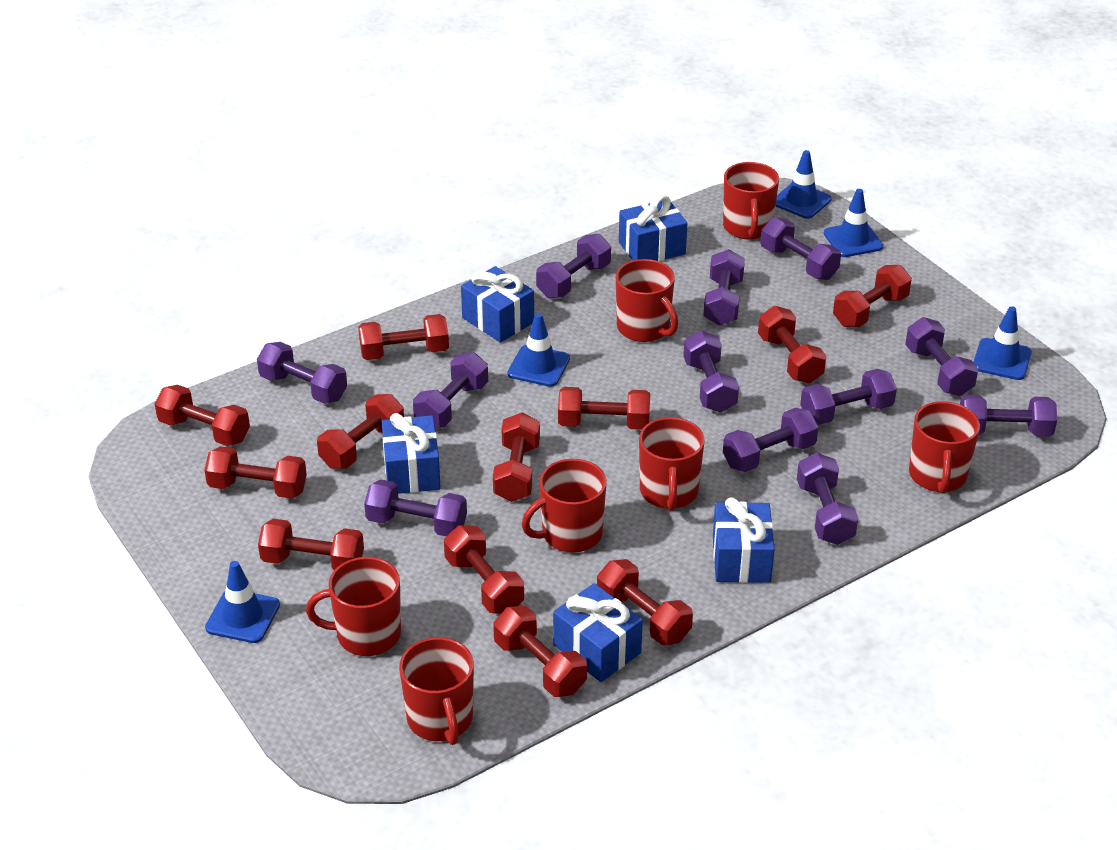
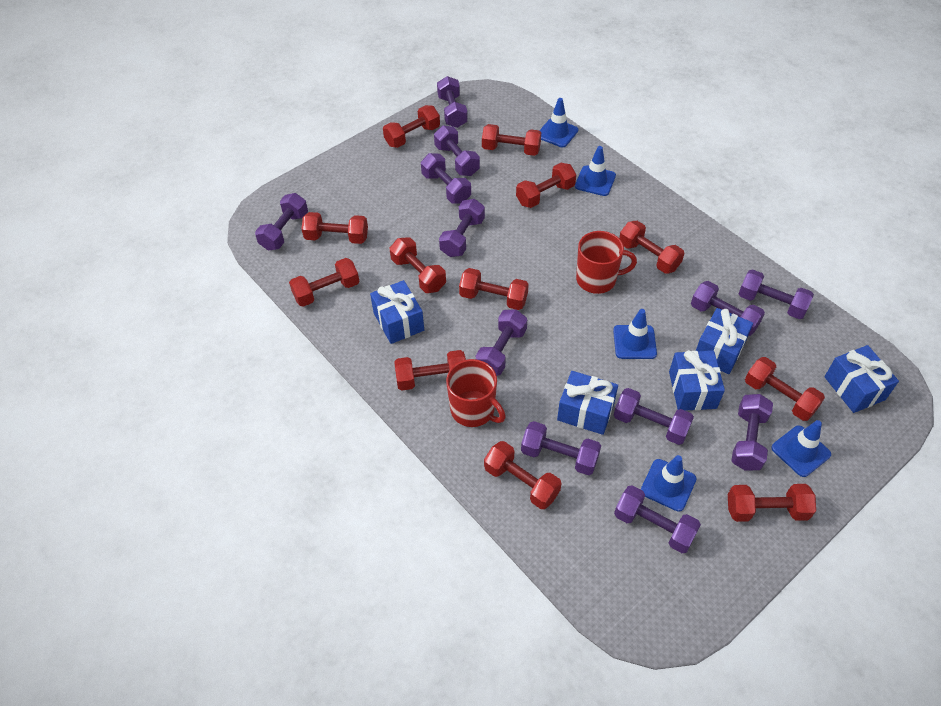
red mug: [306,557,401,656] [399,637,474,745] [522,459,607,553] [616,259,678,342] [639,417,705,511] [723,162,779,239] [909,401,980,494] = 7 -> [446,359,506,427] [576,231,637,294] = 2

